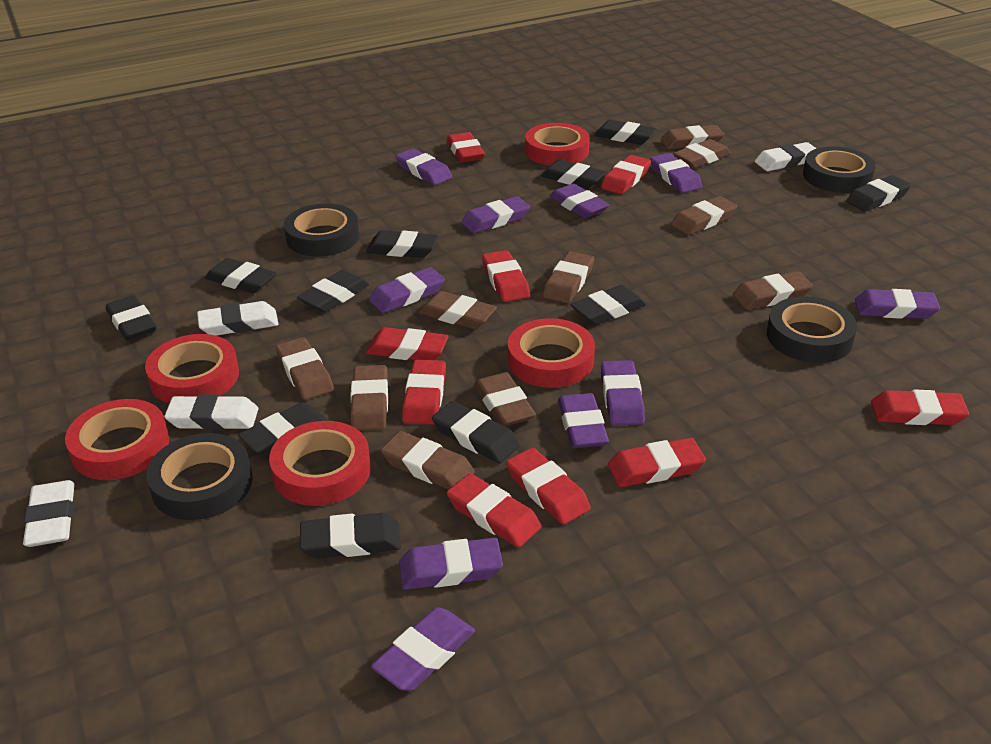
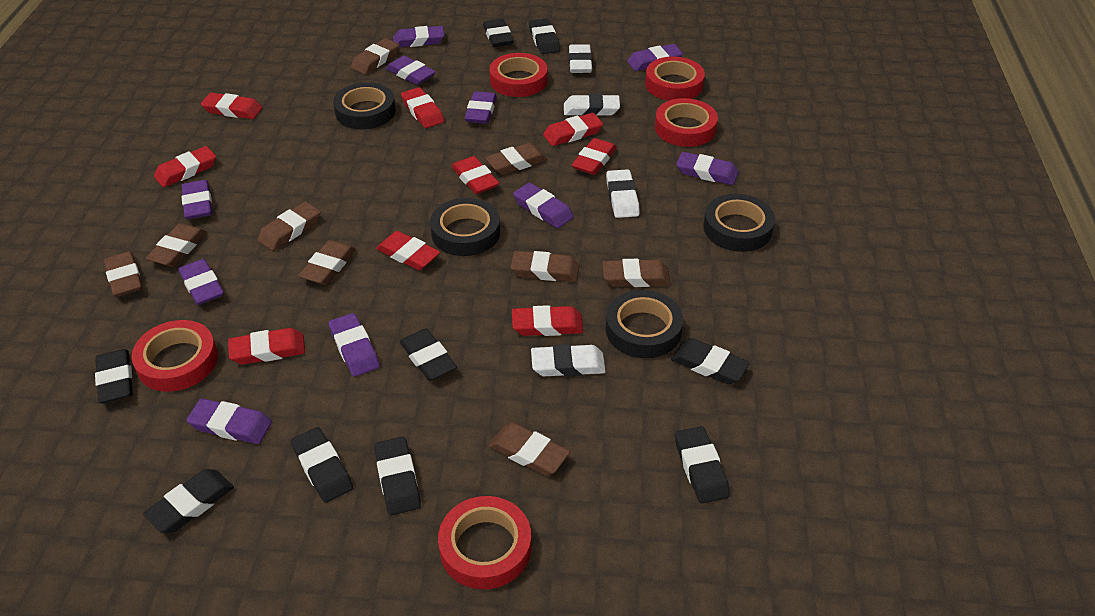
black eraser: [106,295,157,341] [205,258,276,294] [238,402,329,457] [297,270,369,312] [300,513,401,559] [366,230,438,258] [432,401,520,464] [541,160,606,189] [571,285,646,325] [594,120,656,145] [846,175,911,212] = 11 -> [95,349,133,403] [143,469,234,533] [291,427,353,503] [374,437,421,515] [399,328,457,381] [483,19,514,47] [529,19,560,54] [671,338,750,384] [675,426,730,504] = 9
brown eraser: [276,337,334,400] [350,365,388,431] [381,431,475,490] [419,291,497,329] [474,372,536,427] [543,251,594,303] [661,125,724,149] [671,196,737,235] [673,139,731,168] [733,271,813,310] = 10 -> [104,251,143,297] [146,223,207,267] [257,201,321,251] [298,240,356,285] [351,38,399,74] [485,143,547,175] [489,422,570,476] [511,251,580,282] [602,259,671,287] = 9

